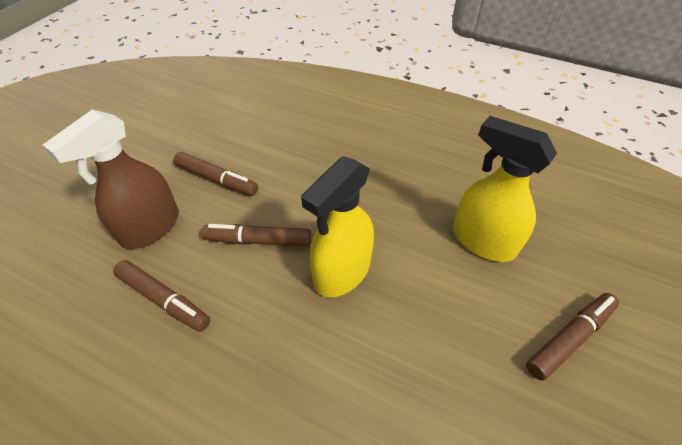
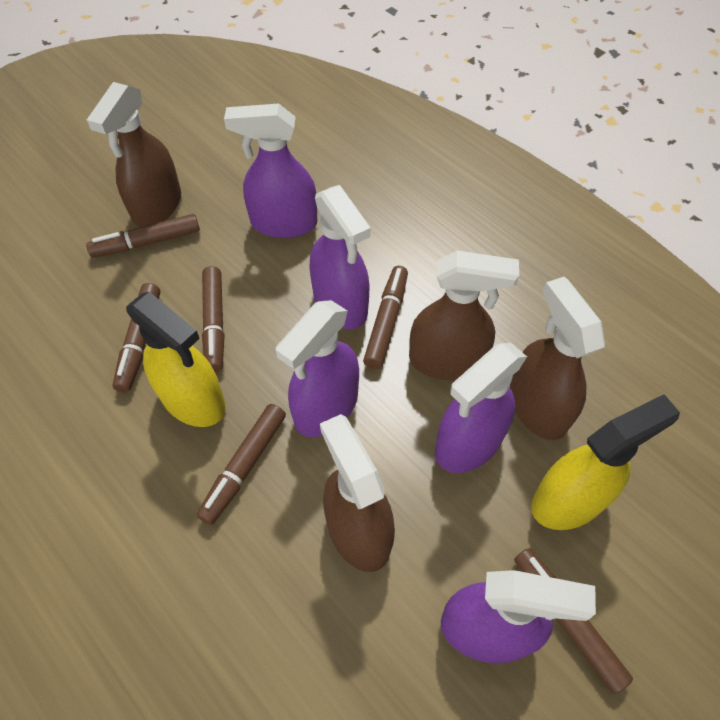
brown marker: [113,260,210,332] [173,152,258,196] [202,224,311,247] [526,293,619,381] = 4 -> [86,214,200,258] [113,283,160,393] [197,404,286,525] [202,266,225,372] [363,266,408,369] [514,548,633,694] = 6
brown spray bottle: [42,110,179,249] = 1 -> [87,82,181,227] [320,414,395,572] [409,251,519,380] [510,276,605,440] = 4
purple spray bottle: none = 0 -> [224,103,317,238] [276,300,359,437] [310,185,371,329] [435,343,527,473] [441,570,596,663] = 5

